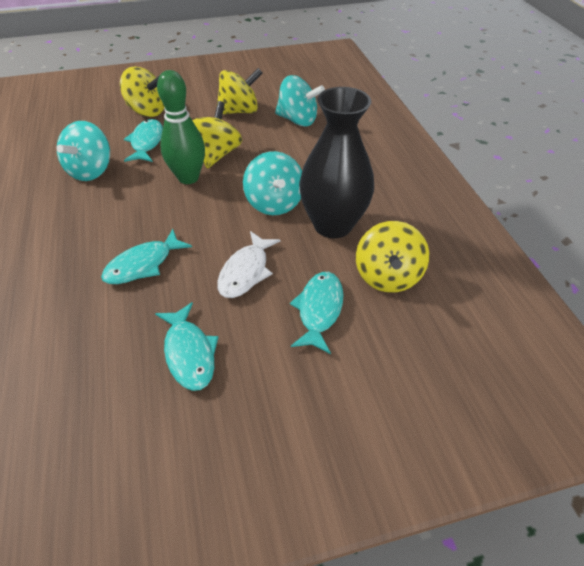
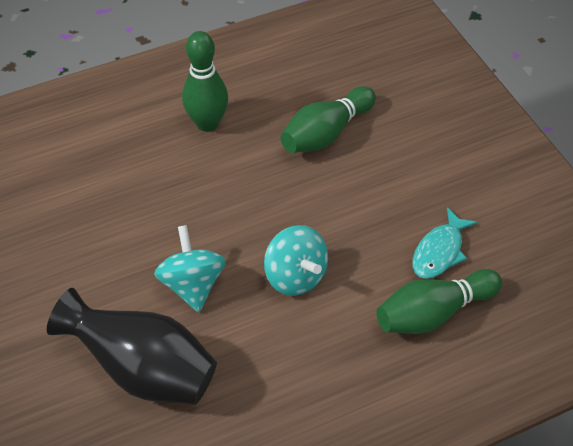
green bowling pin: [157,70,205,184] = 1 -> [182,31,228,132] [280,86,376,153] [376,269,502,334] = 3
turquoise fish: [101,229,192,284] [124,119,163,162] [155,302,218,391] [290,272,344,354] = 4 -> [413,207,478,279] = 1
turquoise spinning top: [56,121,110,181] [243,151,302,215] [275,75,325,126] = 3 -> [154,225,226,312] [264,225,328,296] = 2
white fish: [217,231,281,298] = 1 -> none = 0
yellow spinning top: [120,67,165,117] [192,101,242,169] [217,68,263,114] [356,221,429,293] = 4 -> none = 0

